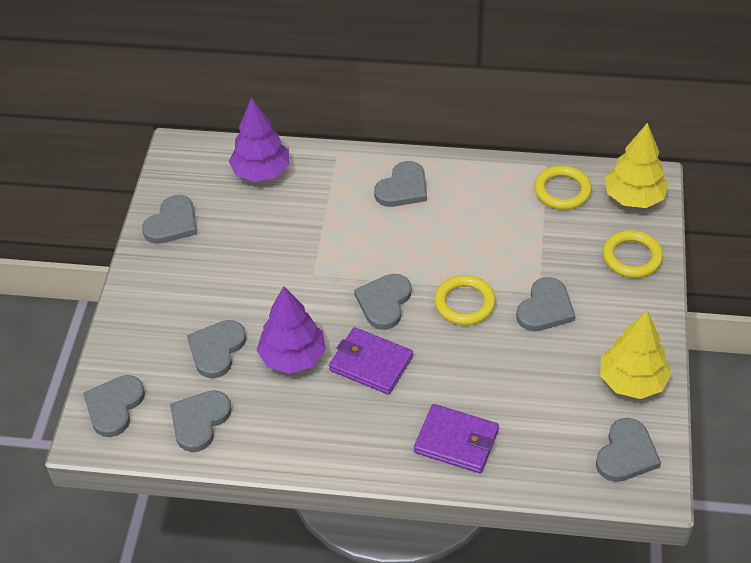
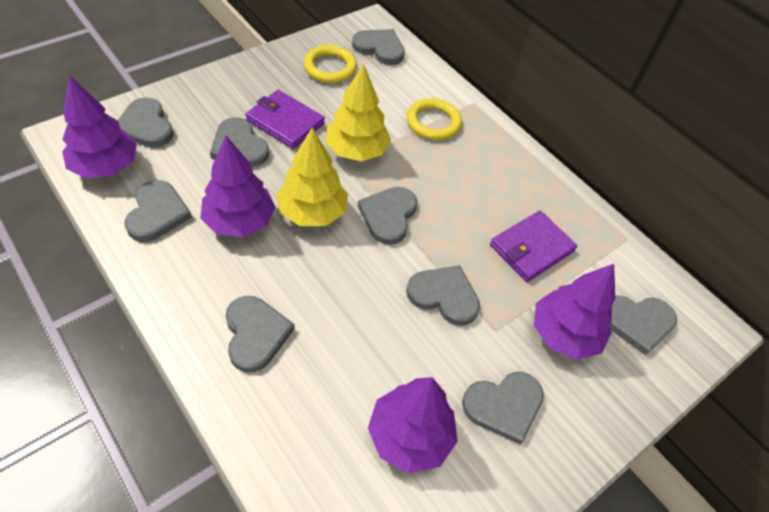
grey heart: [83,375,145,437] [142,195,197,244] [170,390,232,452] [187,320,246,378] [354,274,412,330] [374,161,427,207] [516,277,575,331] [596,418,661,482] = 8 -> [118,97,174,147] [124,180,192,242] [210,117,269,167] [226,296,295,372] [352,29,405,65] [358,187,418,245] [406,265,480,326] [462,372,544,445] [610,295,677,355] = 9
purple tree: [229,98,289,182] [257,286,326,374] = 2 -> [62,75,137,179] [200,136,276,237] [368,377,458,473] [534,264,615,360] = 4
yellow ring: [434,275,496,325] [534,166,592,210] [603,230,663,278] = 3 -> [304,45,357,83] [407,98,462,140] = 2

